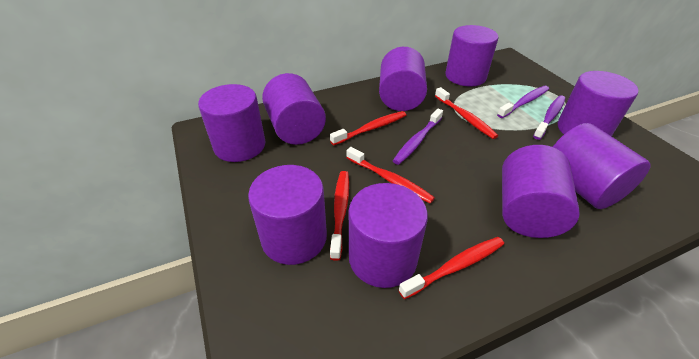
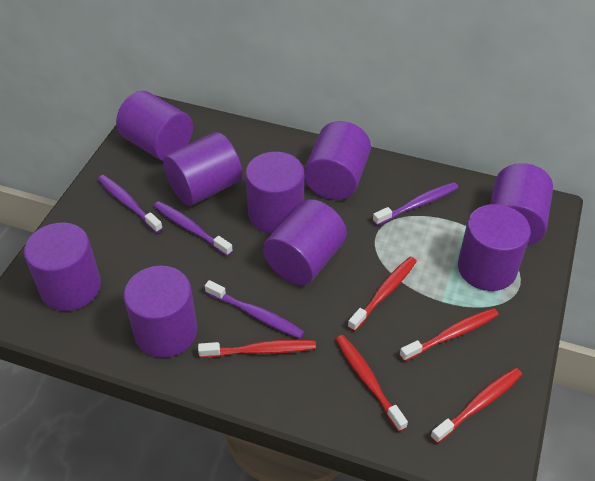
purple toothbrush: [393,108,443,165] [497,86,549,118] [533,95,565,140] = 3 -> [98,175,163,233] [154,201,233,256] [205,280,304,339] [373,182,458,226] = 4

